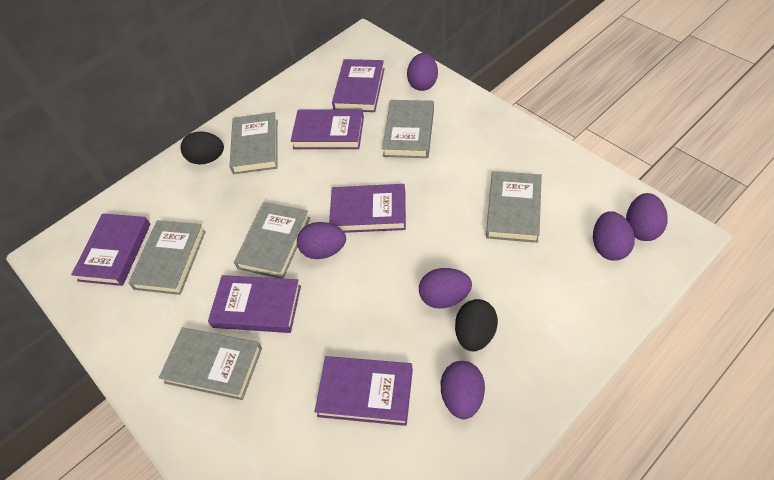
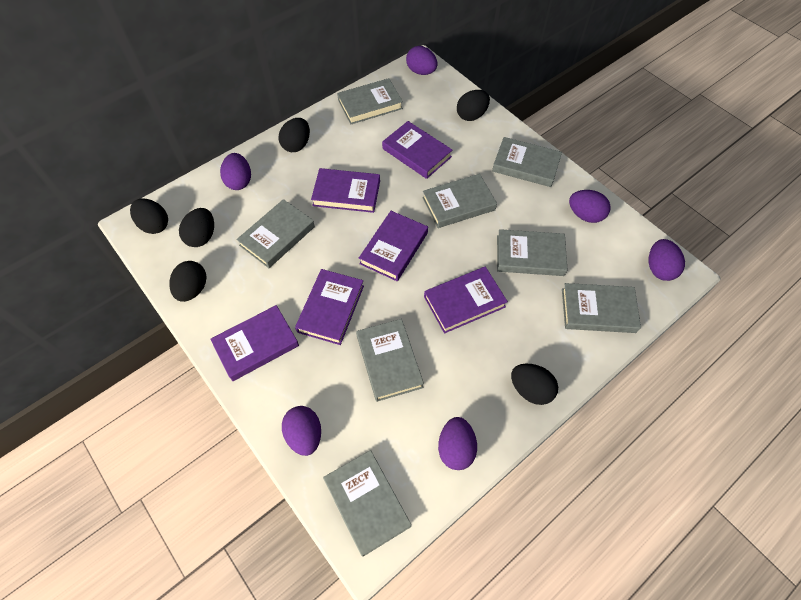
black egg: [180,131,224,165] [455,299,498,351] = 2 -> [130,198,168,234] [169,261,206,302] [179,208,214,247] [279,118,310,152] [457,90,490,121] [511,363,558,405] = 6
grey book: [128,220,206,295] [159,328,262,400] [230,112,278,174] [234,202,310,279] [382,100,434,158] [486,171,542,243] = 6 -> [236,199,315,268] [323,450,411,557] [337,78,403,124] [356,319,424,402] [422,174,497,228] [492,137,562,187] [497,229,567,276] [562,283,641,333] = 8

